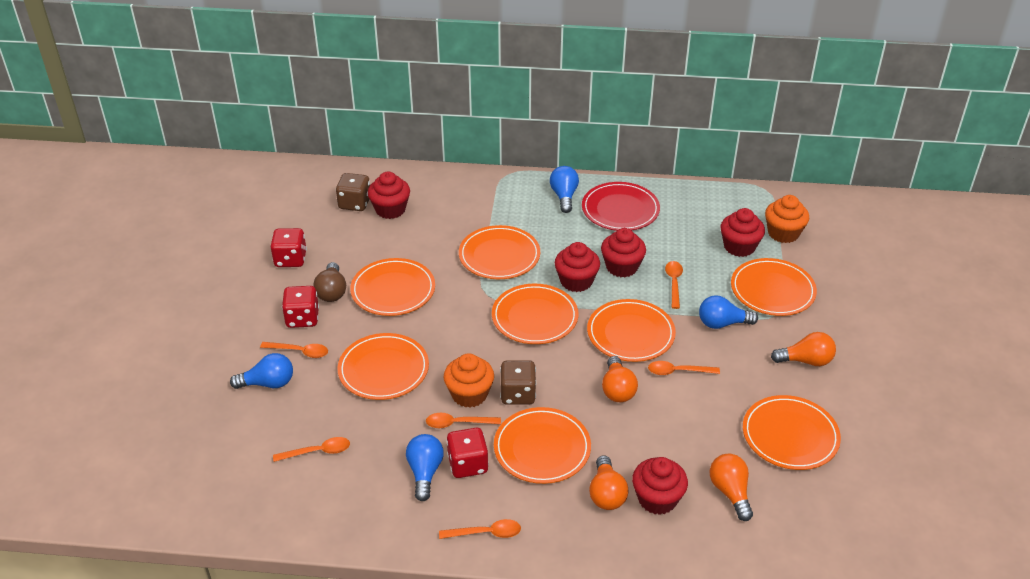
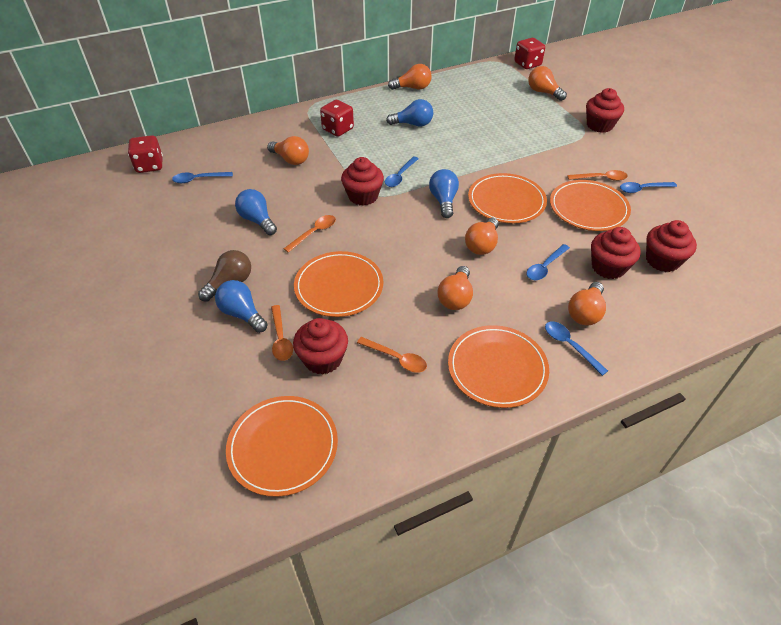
blue spoon: none = 0 -> [172,172,233,183] [385,157,419,187] [527,244,570,280] [545,321,608,376] [620,182,677,193] = 5
brown dice: [336,173,370,211] [500,360,536,405] = 2 -> none = 0
orange cupcake: [444,353,494,408] [765,195,809,243] = 2 -> none = 0
orange light bulb: [589,455,629,510] [602,356,638,402] [710,454,753,521] [771,332,836,366] = 4 -> [267,136,309,165] [388,64,432,90] [438,266,473,310] [465,218,499,255] [528,66,567,101] [568,282,606,326] = 6
orange plate: [337,333,429,400] [350,258,435,316] [459,225,540,279] [492,284,578,344] [494,407,591,484] [587,299,676,362] [731,258,817,316] [743,395,841,470] = 8 -> [226,396,338,497] [294,251,383,317] [448,325,549,408] [468,173,547,223] [550,180,631,231] = 5
orange spoon: [260,342,328,358] [273,437,350,462] [426,413,501,428] [439,519,521,539] [648,361,720,375] [665,261,683,309] = 6 -> [271,305,293,361] [284,215,336,253] [357,337,427,373] [567,170,628,181] = 4
red plate: [582,182,660,231] = 1 -> none = 0

